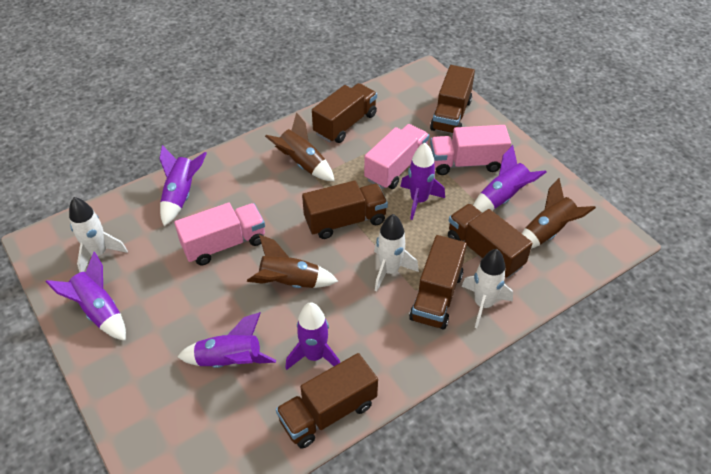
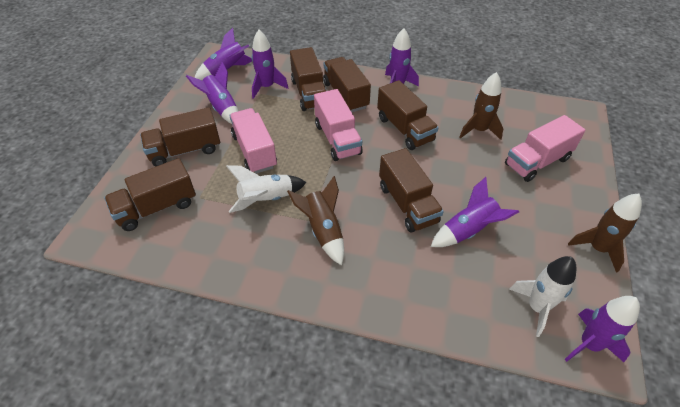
white rocket: [69,197,128,272] [374,214,419,292] [462,249,513,328] = 3 -> [226,165,307,213] [509,256,576,337] = 2

